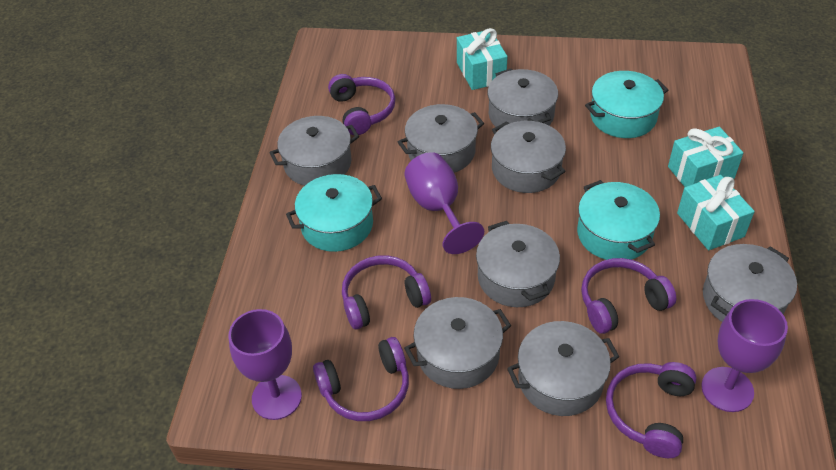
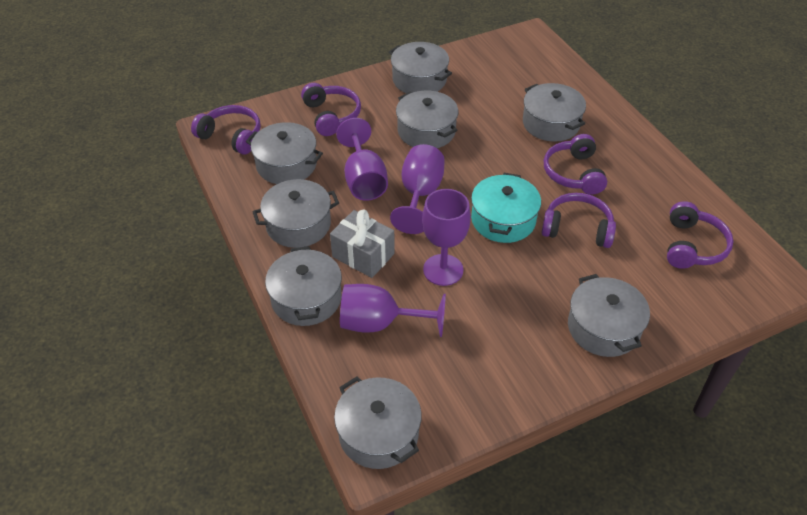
grey gift: none = 0 -> [330,209,395,278] = 1
purple goblet: [228,309,302,420] [404,152,484,254] [701,299,788,412] = 3 -> [336,118,388,201] [340,284,446,337] [390,144,445,234] [422,189,471,286] = 4
turquoise gift: [457,28,508,90] [668,127,743,187] [677,175,755,250] = 3 -> none = 0
turquoise pot: [286,174,382,252] [577,180,660,260] [585,71,668,138] = 3 -> [471,173,541,243] = 1

